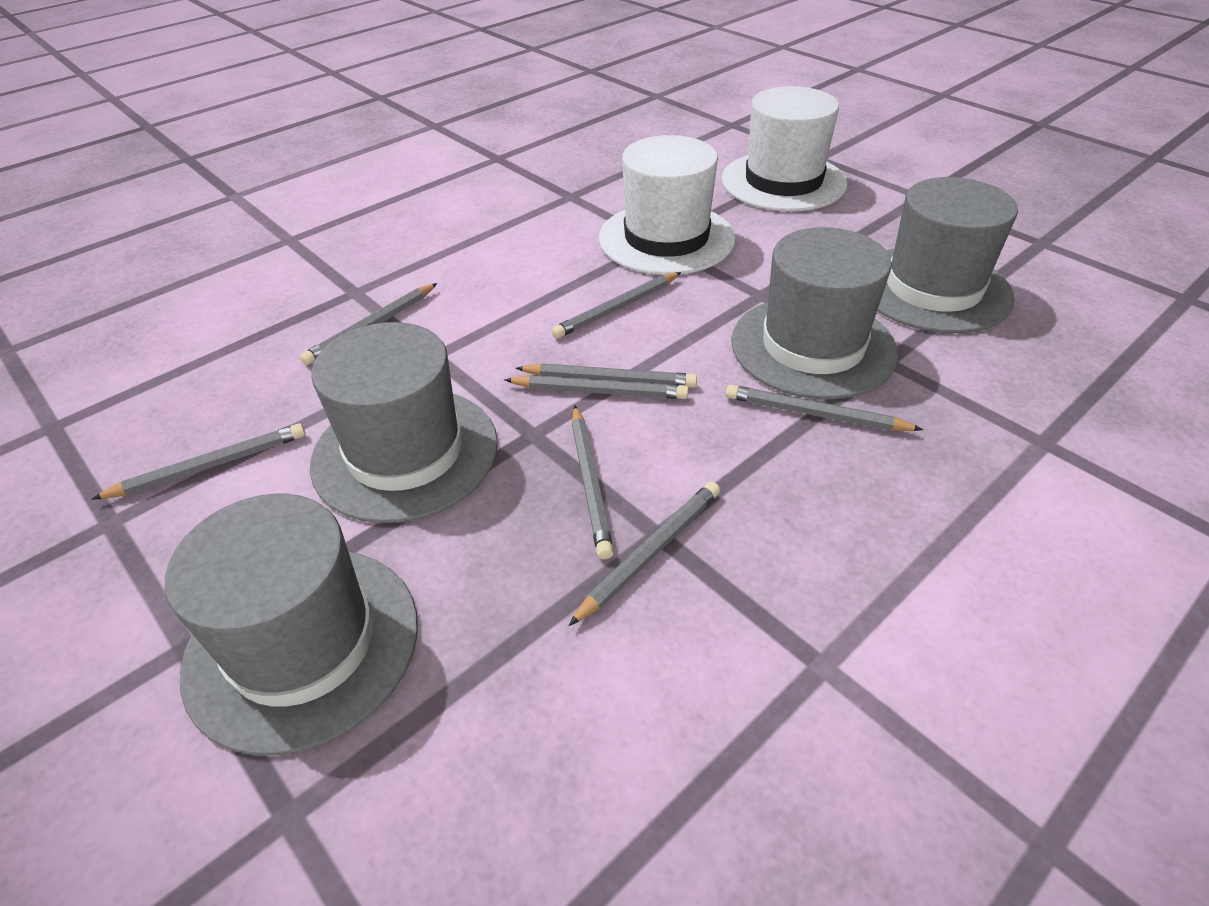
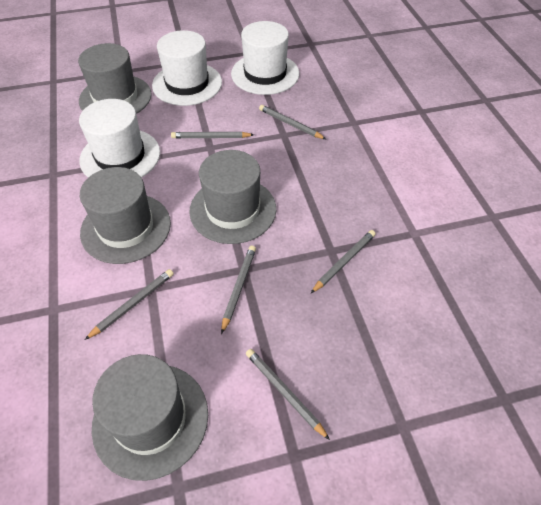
grey pencil: [91,423,305,500] [300,283,437,365] [504,375,689,399] [516,363,697,388] [551,272,681,339] [568,482,720,626] [572,406,614,559] [726,385,923,431] = 8 -> [85,269,174,340] [171,132,254,138] [221,245,256,334] [246,349,330,440] [259,105,326,139] [311,230,376,293] = 6
white hat: [599,135,735,275] [722,86,847,211] = 2 -> [79,99,160,178] [152,30,222,106] [231,21,299,95] = 3

